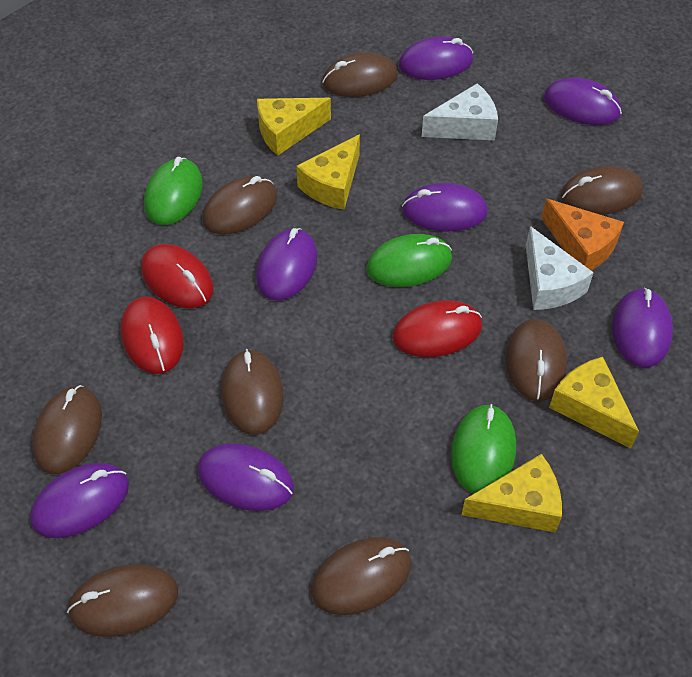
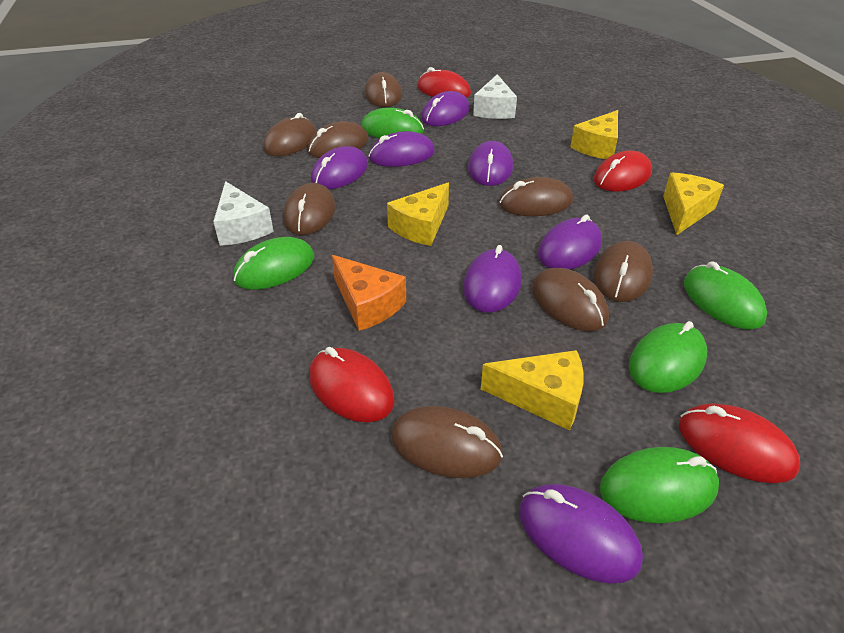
green mouse: [144,157,203,225] [366,234,452,287] [451,404,516,493] = 3 -> [233,237,314,290] [361,108,424,138] [600,447,719,523] [629,321,707,393] [684,261,767,330] = 5
red mouse: [121,296,184,374] [141,244,213,308] [392,300,482,357] = 3 -> [309,347,395,422] [417,67,471,98] [594,151,652,191] [679,403,800,483] = 4

